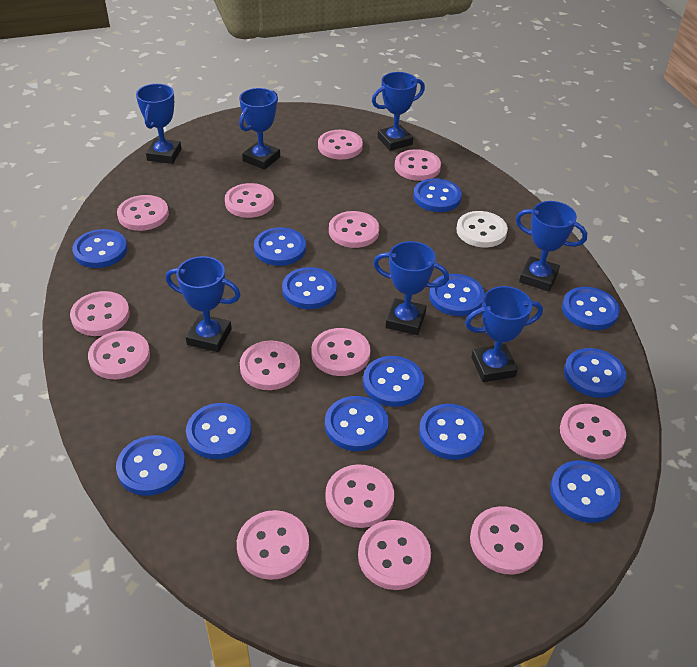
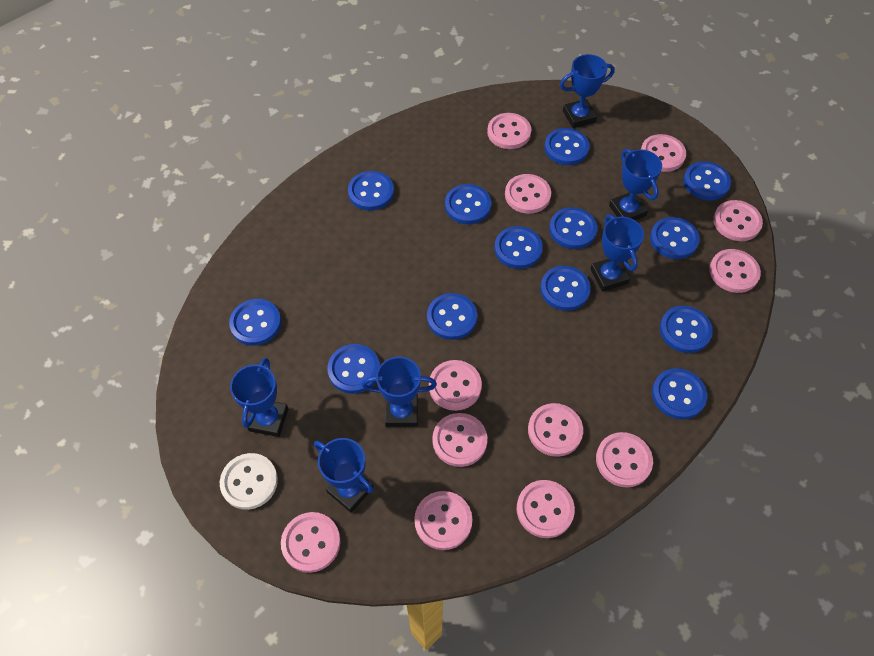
blue trophy: [136,84,181,164] [165,256,240,352] [239,88,280,170] [372,72,425,151] [373,241,449,335] [465,286,543,382] [516,201,587,292] = 7 -> [230,358,288,437] [314,438,374,513] [362,357,437,427] [560,54,615,128] [590,214,644,292] [609,149,662,220] = 6
pink button: [70,291,130,336] [88,331,150,379] [117,195,169,231] [225,183,274,218] [237,510,309,580] [240,341,300,390] [311,328,370,376] [318,130,363,160] [325,464,394,528] [329,211,379,248] [358,520,431,590] [395,149,441,181] [470,506,543,575] [560,404,626,460] = 14 -> [281,512,340,573] [414,491,472,550] [429,360,482,411] [432,413,487,467] [487,113,531,149] [505,174,551,214] [517,480,575,538] [528,403,583,457] [596,432,653,488] [641,134,686,172] [709,249,761,293] [713,200,763,241] = 12

